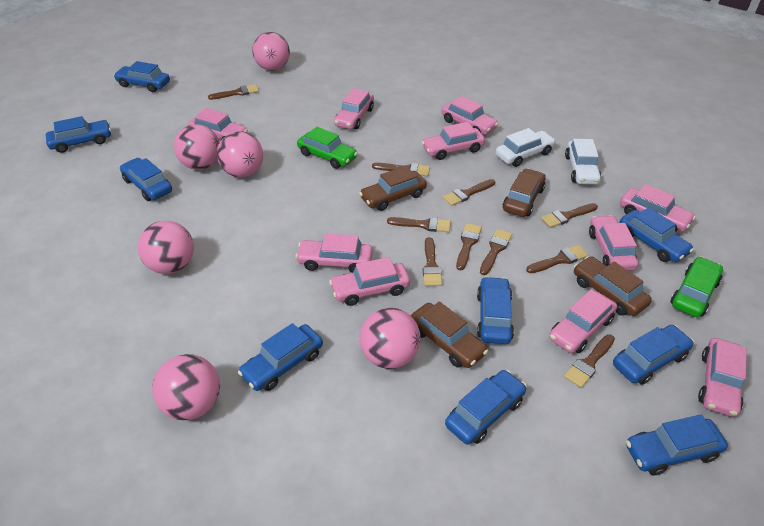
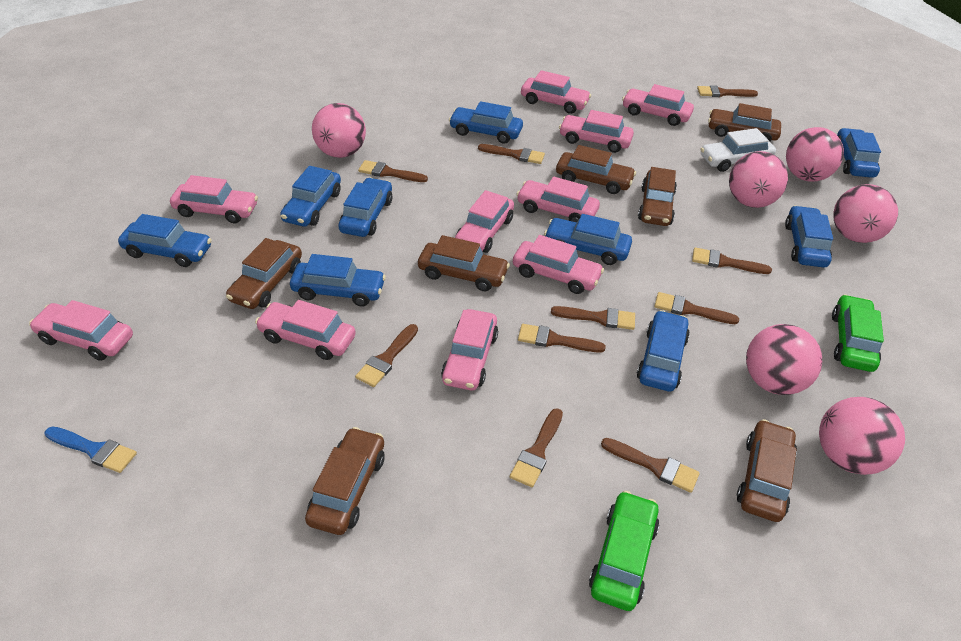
blue brush: none = 0 -> [45,427,137,473] = 1
brown car: [359,166,427,211] [411,301,488,368] [503,168,546,217] [574,256,652,316] = 4 -> [226,238,302,309] [305,427,385,535] [418,235,510,291] [556,145,636,194] [638,167,677,226] [708,103,781,142] [737,419,797,522] = 7
white car: [495,128,556,167] [565,139,601,185] = 2 -> [700,128,776,172] = 1

